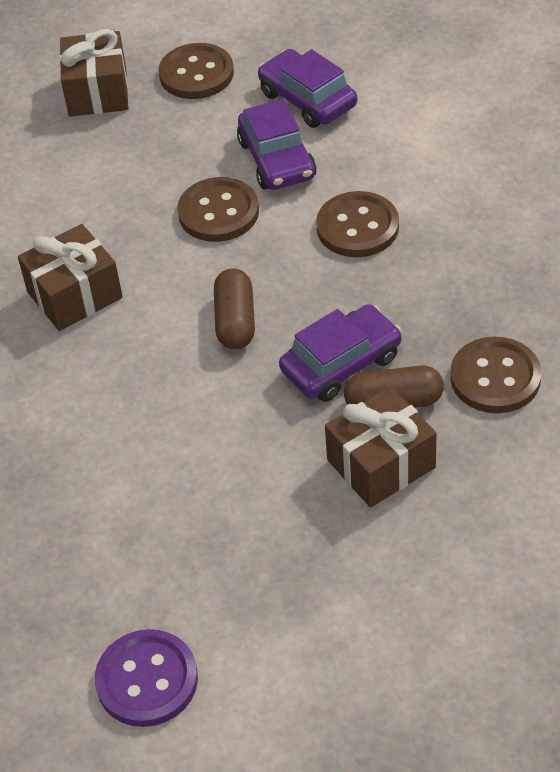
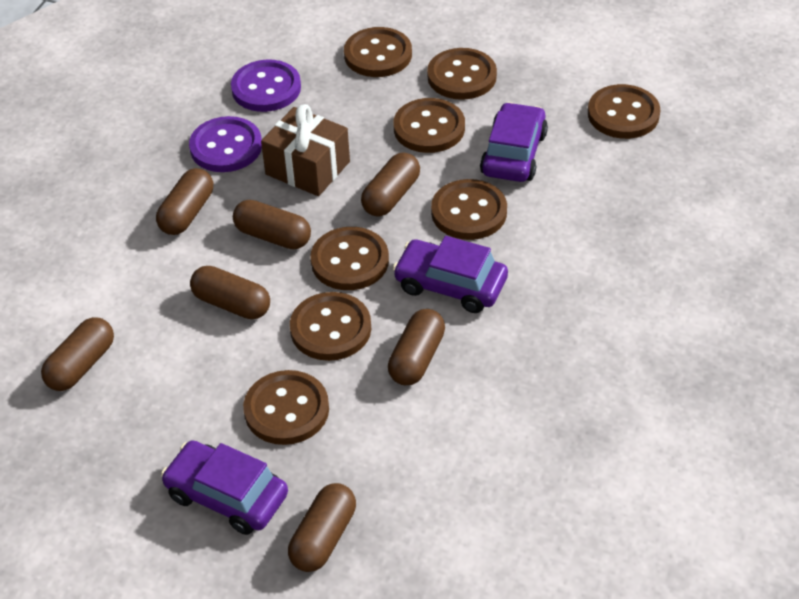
brown button: [159,43,234,99] [177,177,259,242] [316,191,399,257] [450,336,542,413] = 4 -> [243,370,329,445] [290,292,371,361] [310,227,389,290] [344,27,412,77] [393,98,465,153] [427,48,497,100] [431,179,507,240] [588,84,660,139] = 8
brown capsule: [214,268,255,349] [344,365,444,408] = 2 -> [41,317,114,391] [156,168,213,235] [190,266,270,319] [233,200,311,249] [288,483,356,572] [361,152,420,216] [388,309,445,385] = 7
brown gift: [18,224,123,331] [60,29,129,117] [325,386,437,508] = 3 -> [261,104,350,196] = 1
purple button: [95,629,198,727] = 1 -> [189,116,262,172] [231,60,301,112] = 2

